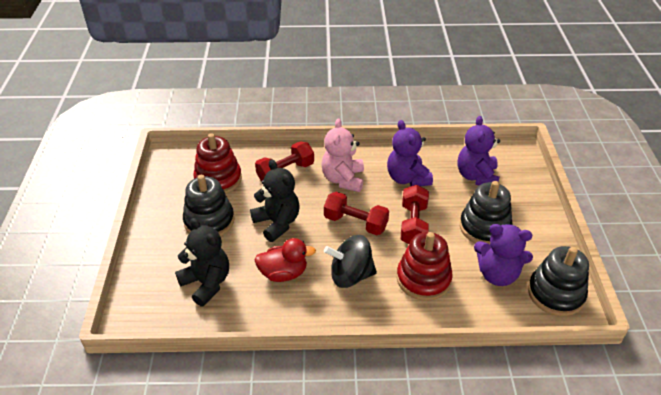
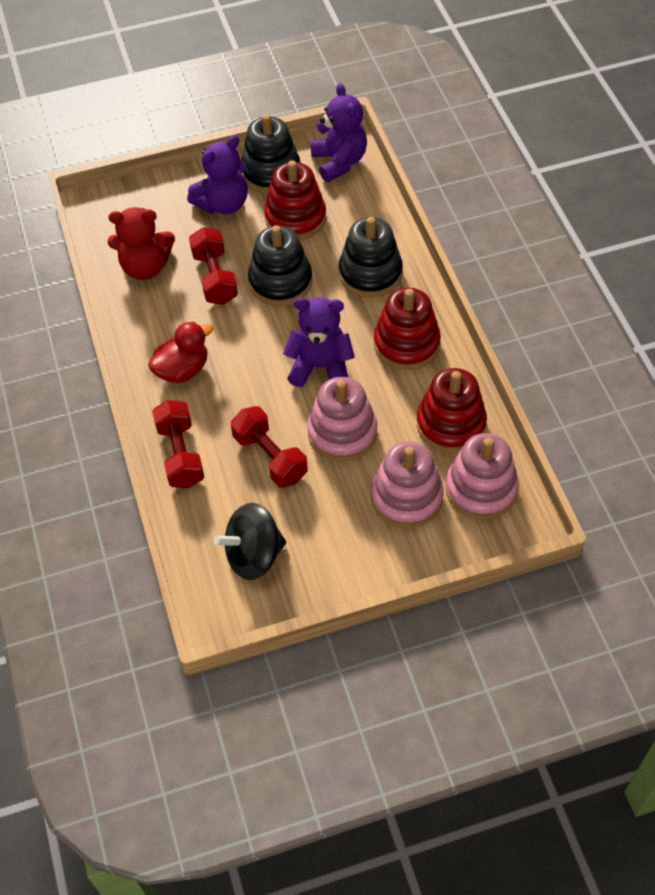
black teddy bear: [175,218,229,306] [250,159,300,242] = 2 -> none = 0
pink stacking toy: none = 0 -> [307,377,377,461] [371,442,444,528] [445,433,519,520] = 3
pink teddy bear: [321,119,364,192] = 1 -> none = 0
red stacking toy: [193,133,242,194] [397,232,453,301] = 2 -> [264,160,326,240] [374,288,441,370] [417,368,487,453] = 3
red teddy bear: none = 0 -> [108,207,175,280] = 1

